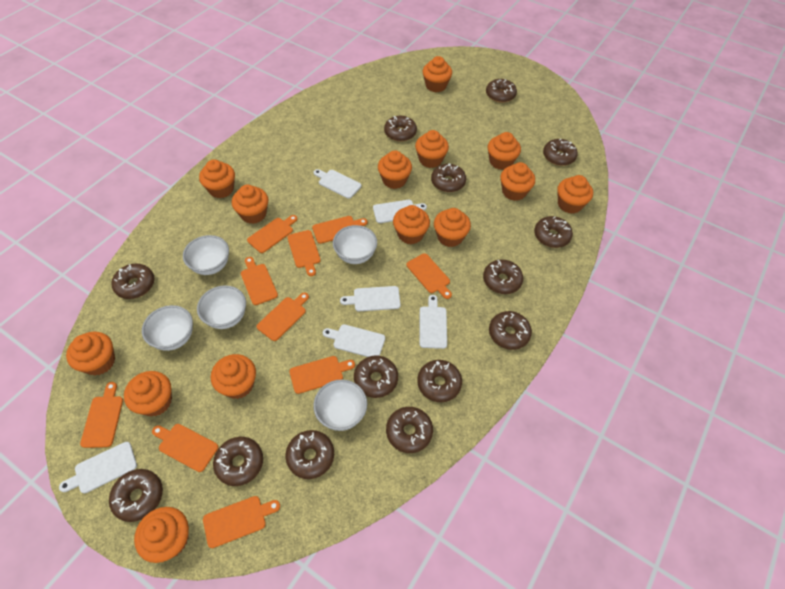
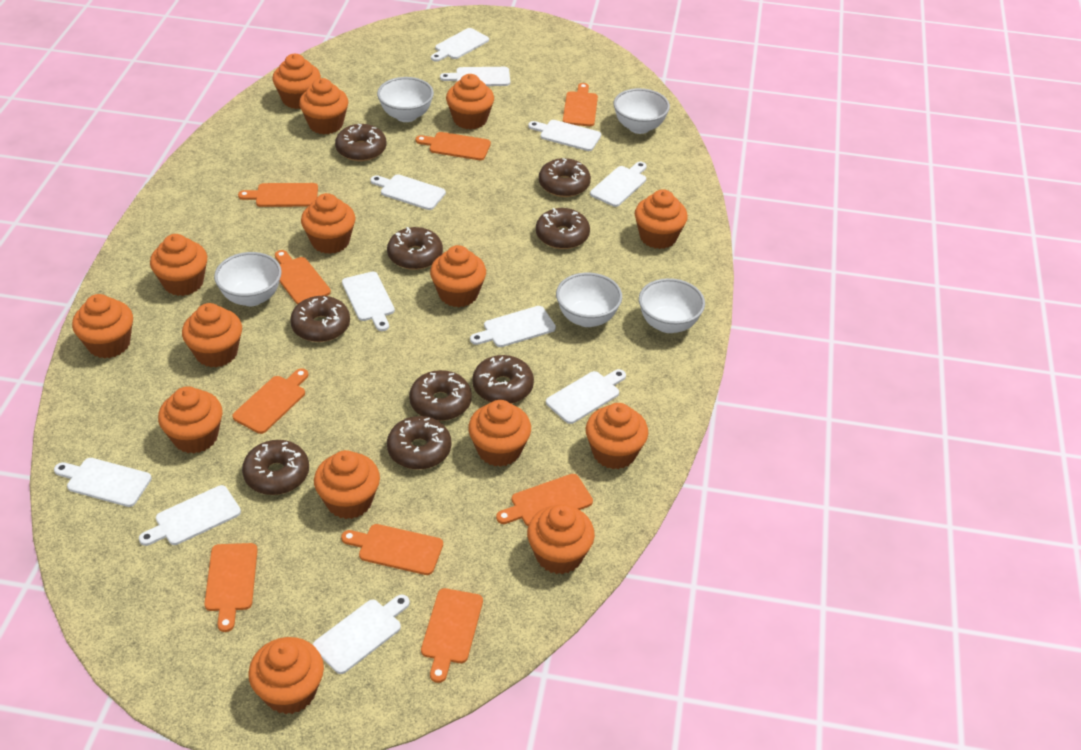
brown donut: [109,469,163,522] [112,263,155,299] [213,437,263,486] [285,430,334,479] [354,356,398,398] [384,116,417,142] [386,407,433,453] [417,360,462,402] [431,163,466,192] [483,259,523,294] [486,79,517,103] [489,311,532,350] [534,216,573,248] [543,139,578,166] = 14 -> [242,440,309,495] [290,296,350,342] [335,124,386,161] [387,227,443,270] [387,416,451,470] [409,370,472,421] [472,355,534,404] [536,208,590,249] [539,158,591,197] = 9
orange cupcake: [66,332,115,375] [124,371,172,417] [134,507,189,563] [199,159,235,198] [211,354,256,399] [232,185,268,224] [378,150,412,189] [393,205,430,244] [415,130,449,168] [423,56,452,92] [434,208,471,247] [487,132,521,170] [500,162,535,201] [557,175,593,214] = 14 -> [72,294,133,359] [150,234,207,296] [158,386,223,454] [182,303,242,368] [248,637,324,714] [273,54,321,109] [299,78,348,134] [301,193,355,254] [314,450,380,519] [430,245,486,307] [446,74,494,130] [468,400,531,467] [527,504,595,574] [586,403,648,469] [635,189,688,249] = 15
orange cutting board: [80,382,123,448] [152,424,218,472] [203,496,280,548] [241,257,278,305] [247,215,297,253] [256,293,309,341] [287,230,321,276] [289,356,355,394] [312,216,368,244] [406,253,452,299] = 10 -> [204,543,258,632] [232,368,309,434] [238,183,318,207] [275,250,331,305] [341,524,443,575] [415,132,491,160] [421,588,483,683] [496,474,593,526] [563,83,598,126] = 9
white cutting board: [59,442,137,493] [314,169,361,199] [323,324,385,357] [340,286,401,311] [373,200,427,223] [419,295,447,349] = 6 -> [54,458,152,507] [139,485,241,546] [313,594,410,674] [342,272,395,331] [370,174,446,210] [431,28,489,62] [440,67,510,86] [470,306,556,347] [528,120,601,151] [546,369,626,424] [590,162,647,207] = 11

